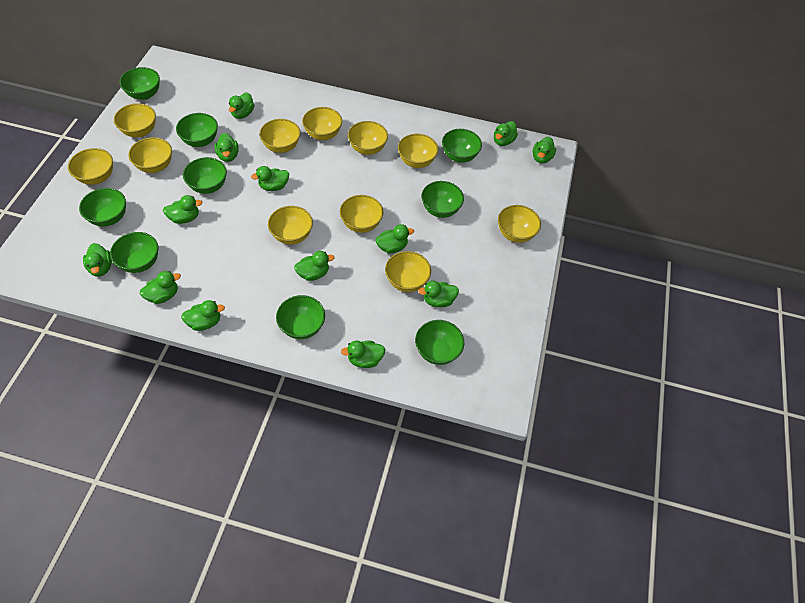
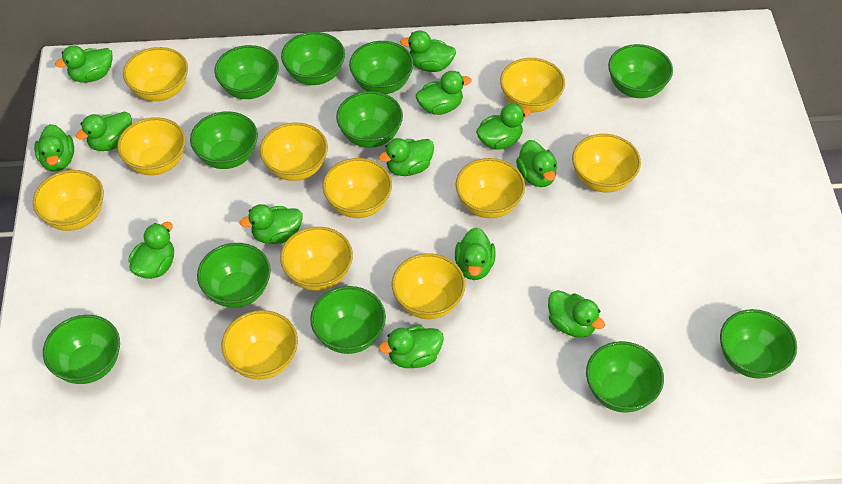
green bowl: [79,188,126,226] [110,232,158,273] [119,67,160,100] [176,113,218,147] [183,157,227,194] [276,295,325,339] [415,320,464,365] [421,181,464,218] [442,129,482,163] = 9 -> [43,315,120,384] [190,111,258,169] [197,243,271,308] [214,45,279,99] [281,32,345,85] [310,286,386,354] [336,91,403,148] [349,41,414,94] [586,341,664,413] [608,44,673,98] [720,309,797,379] = 11

